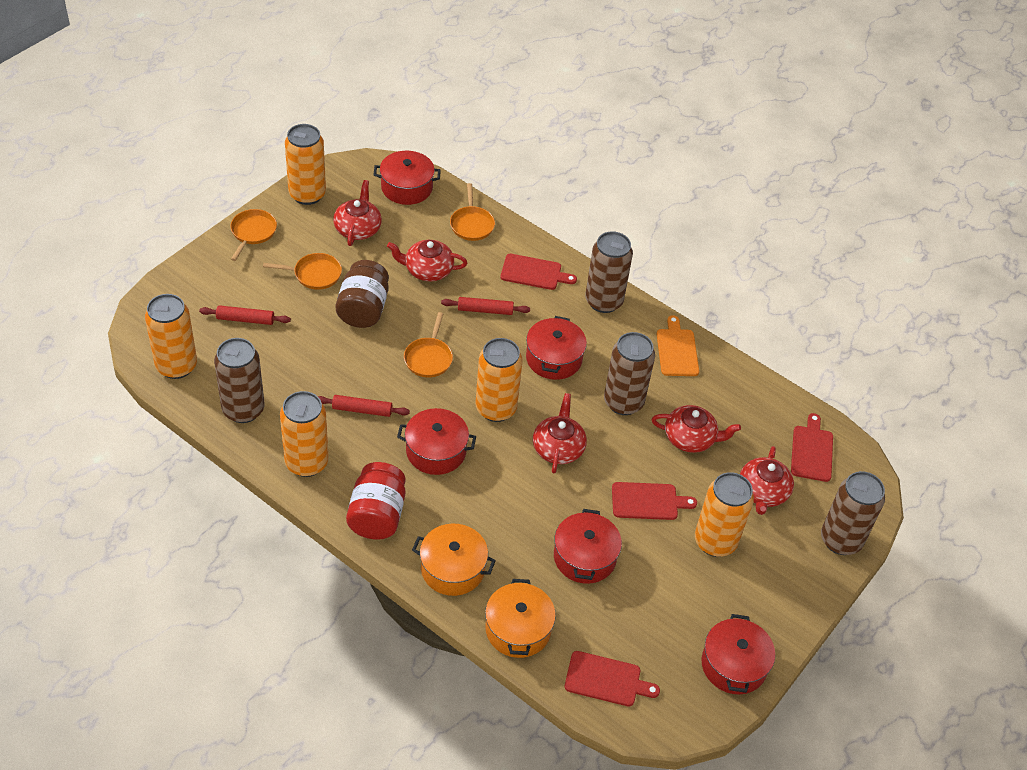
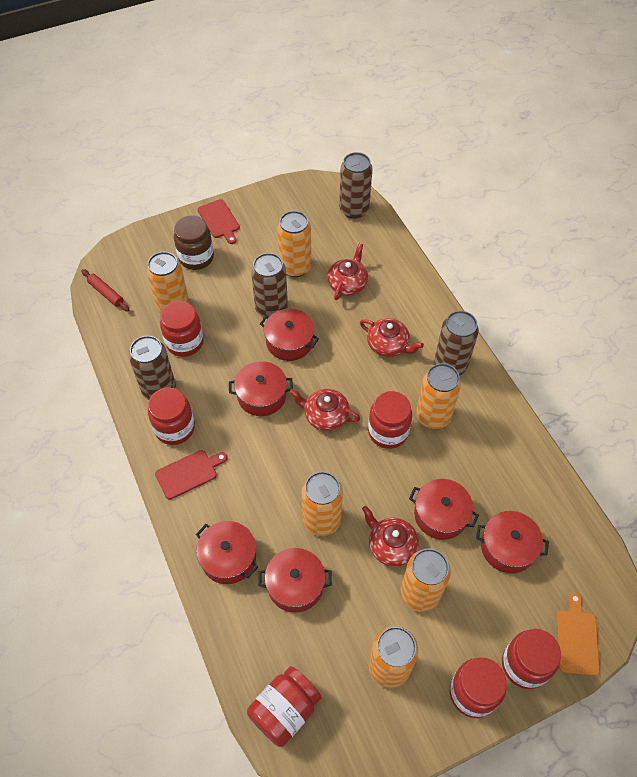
orange can: [145,294,197,379] [280,391,329,477] [285,124,326,205] [475,338,523,422] [695,472,754,557] = 5 -> [146,252,189,314] [277,211,311,277] [302,471,343,536] [368,626,419,688] [401,549,451,612] [416,363,461,429] = 6
orange pan: [230,209,277,261] [263,253,342,290] [404,312,453,378] [450,183,495,241] = 4 -> none = 0
orange pot: [412,524,496,596] [485,579,556,658] = 2 -> none = 0
red cutting board: [501,254,577,290] [565,651,660,707] [612,482,697,520] [791,413,833,482] = 4 -> [155,450,227,500] [198,199,240,244] = 2
red jar: [346,462,405,540] = 1 -> [148,387,195,445] [160,301,204,357] [247,666,321,747] [368,391,412,449] [450,657,507,718] [502,629,561,689] = 6
red pot: [373,151,441,205] [397,408,476,475] [526,316,587,380] [554,509,622,584] [702,614,775,695] = 5 -> [196,521,258,584] [229,361,293,416] [258,548,332,613] [260,309,319,361] [409,479,479,540] [476,511,549,574] = 6
red rolling pin: [199,305,291,325] [318,395,410,417] [441,297,530,315] = 3 -> [81,269,129,312] = 1
red teapot: [333,180,382,246] [387,240,467,281] [533,393,587,473] [652,405,741,453] [740,446,794,515] = 5 -> [289,389,360,431] [327,243,368,300] [360,318,424,357] [362,506,419,567] = 4

